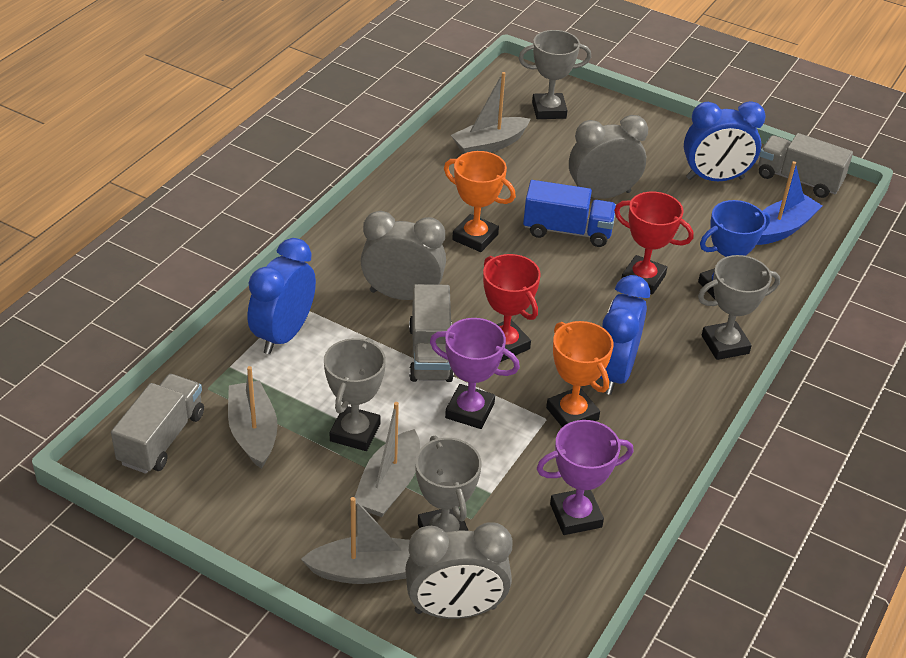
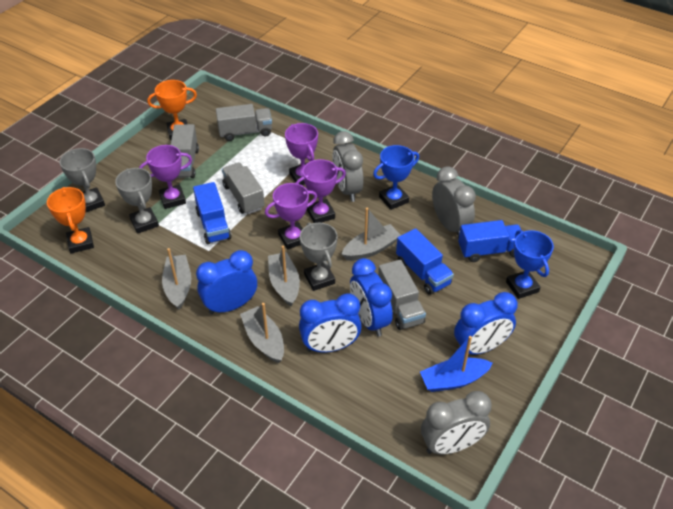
blue clock: [248,238,316,354] [600,275,650,395] [684,101,766,181] = 3 -> [196,250,257,315] [299,293,362,352] [350,258,393,337] [454,292,518,355] = 4
blue trophy: [698,200,770,299] = 1 -> [373,145,419,210] [506,230,554,299] = 2
blue truck: [523,180,616,247] = 1 -> [193,182,232,244] [396,228,454,295] [458,220,521,262] = 3
grey trophy: [324,338,386,451] [415,435,481,532] [519,30,591,119] [698,255,780,360] = 4 -> [59,148,105,213] [115,168,159,234] [300,222,338,291] = 3
grey truck: [111,374,204,474] [409,284,454,382] [758,133,853,198] = 3 -> [171,124,199,178] [216,104,272,141] [222,163,265,214] [378,259,426,330] = 4
purple trophy: [430,318,520,429] [536,420,633,535] = 2 -> [139,145,192,209] [265,183,317,249] [285,123,318,185] [296,159,346,223] = 4
red trophy: [483,254,541,362] [614,192,694,295] = 2 -> none = 0

